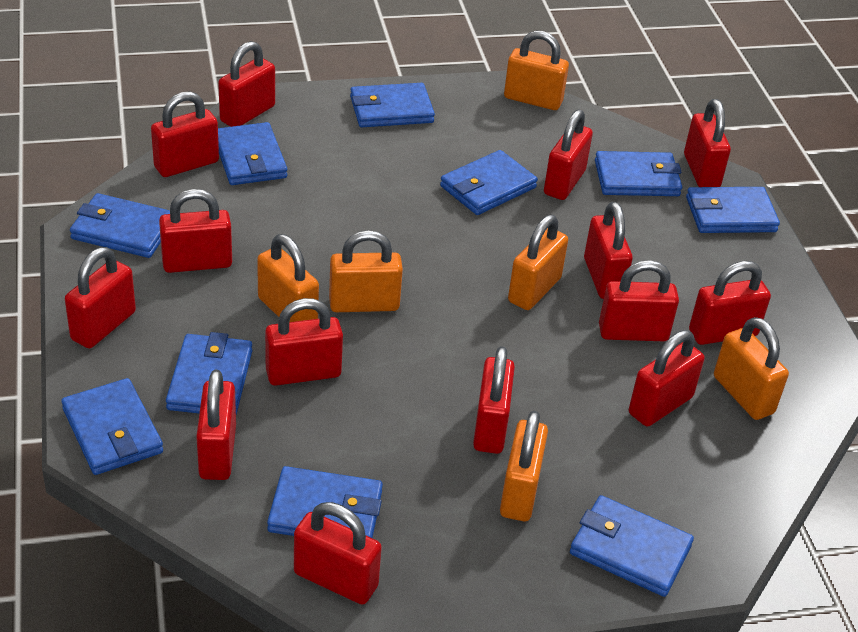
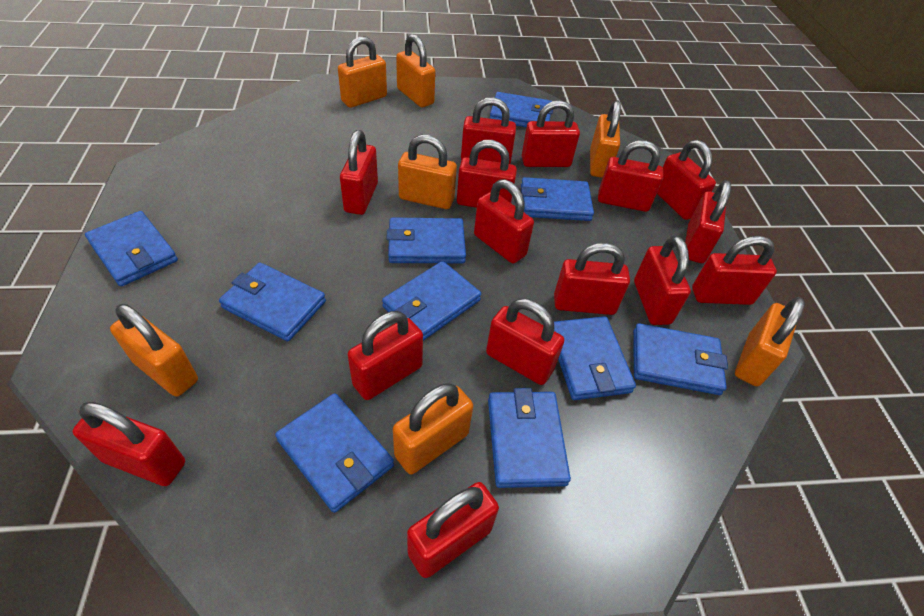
orange padlock: [257,234,319,322] [329,230,403,312] [500,411,548,521] [504,31,569,110] [508,215,568,310] [714,317,789,420] = 6 -> [110,304,198,397] [338,37,387,108] [393,383,473,474] [396,34,435,107] [398,135,457,209] [590,100,621,178] [735,297,805,387] = 7
red padlock: [65,247,136,348] [151,91,219,177] [159,189,232,273] [196,370,236,480] [218,41,275,127] [265,298,343,386] [294,502,382,605] [473,346,515,454] [544,109,593,200] [584,202,633,299] [599,260,679,341] [629,330,705,427] [684,99,731,187] [689,261,771,345] = 14 -> [72,402,185,486] [340,130,378,215] [348,311,423,400] [407,482,499,578] [457,140,517,208] [461,97,516,164] [474,179,534,264] [486,299,564,385] [522,100,580,167] [554,243,630,315] [598,140,663,212] [634,236,691,325] [657,140,716,220] [685,180,731,263] [692,236,777,305] = 15

